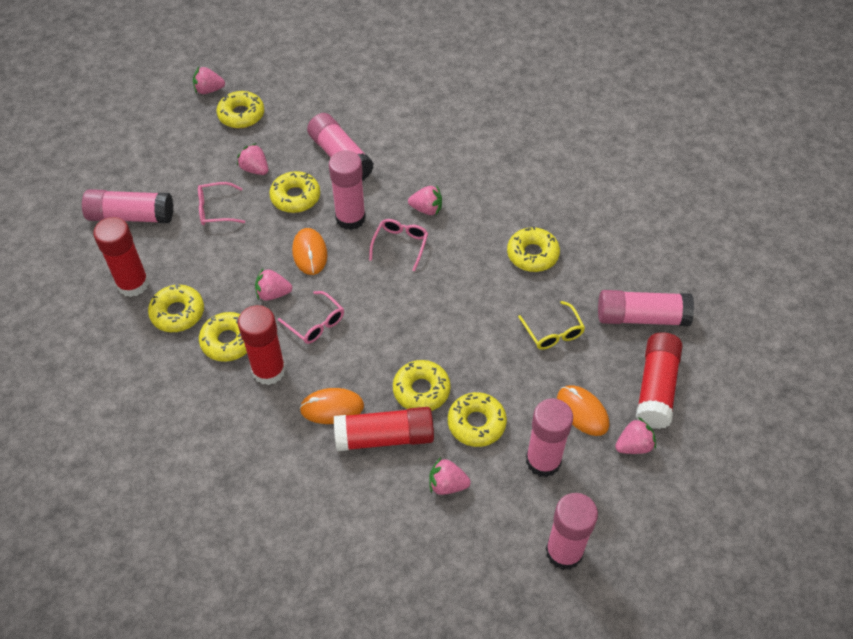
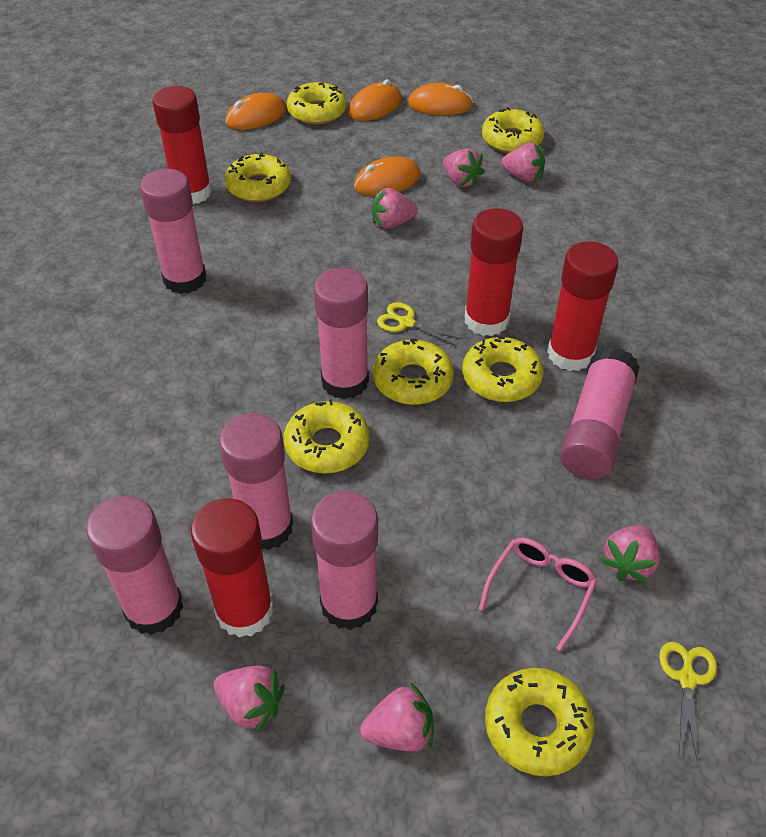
orange mouse: [292,228,327,275] [300,388,364,424] [557,385,609,436] = 3 -> [225,93,287,130] [348,79,402,121] [354,157,421,196] [408,83,473,115] = 4
pink glasses: [198,182,245,225] [278,291,344,344] [369,219,428,271] = 3 -> [479,538,597,651] = 1
yellow glasses: [518,301,585,350] = 1 -> none = 0
yellow scissors: none = 0 -> [377,302,462,346] [659,642,717,759] = 2

